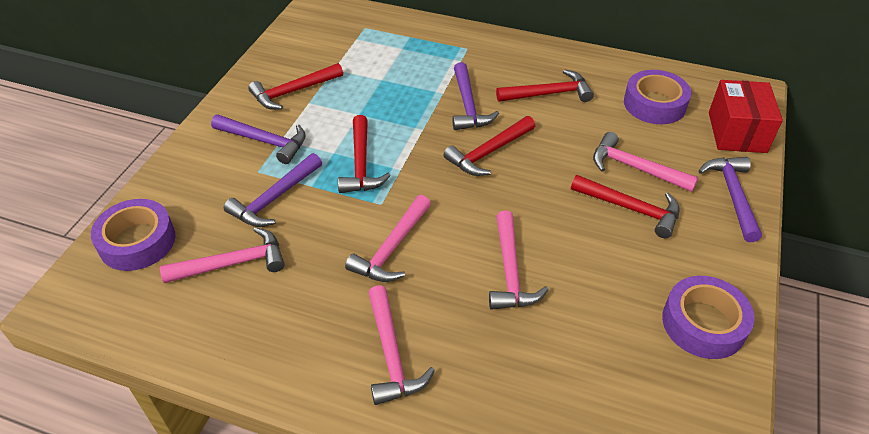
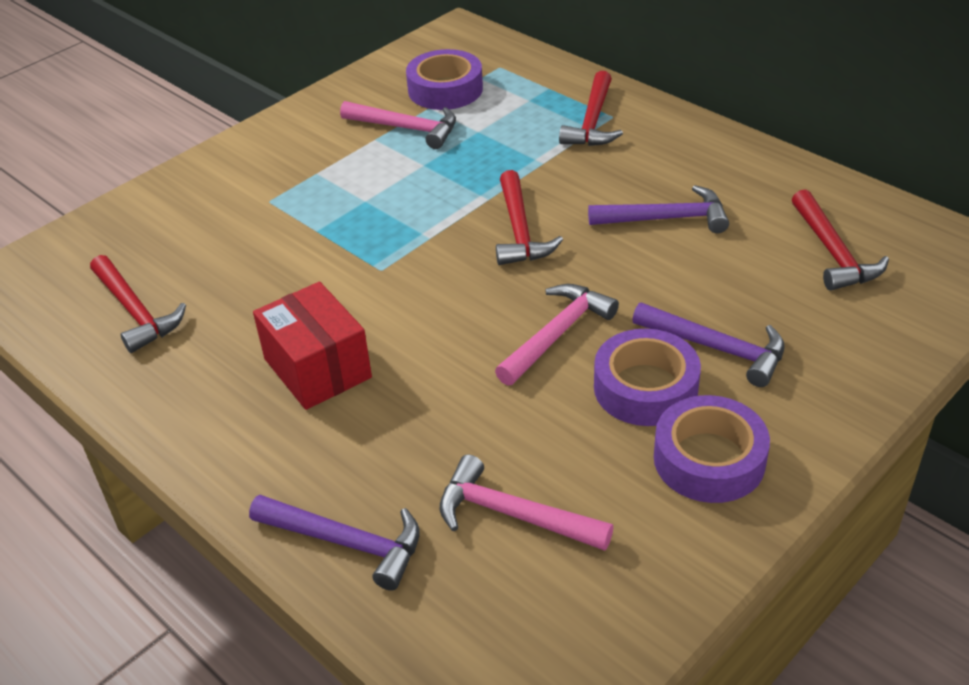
pink hammer: [160,227,285,283] [345,195,431,282] [368,285,435,405] [489,211,549,310] [593,132,699,192] = 5 -> [340,101,456,149] [439,454,614,551] [495,284,619,386] = 3
purple hammer: [211,115,306,164] [224,153,322,227] [452,62,499,130] [699,157,762,242] = 4 -> [249,495,420,591] [588,185,729,233] [632,303,785,387] = 3
red hammer: [248,63,343,110] [338,115,391,193] [444,116,535,176] [496,69,594,102] [571,175,680,238] = 5 -> [90,255,186,353] [496,170,563,265] [559,71,623,146] [792,189,889,291] = 4

